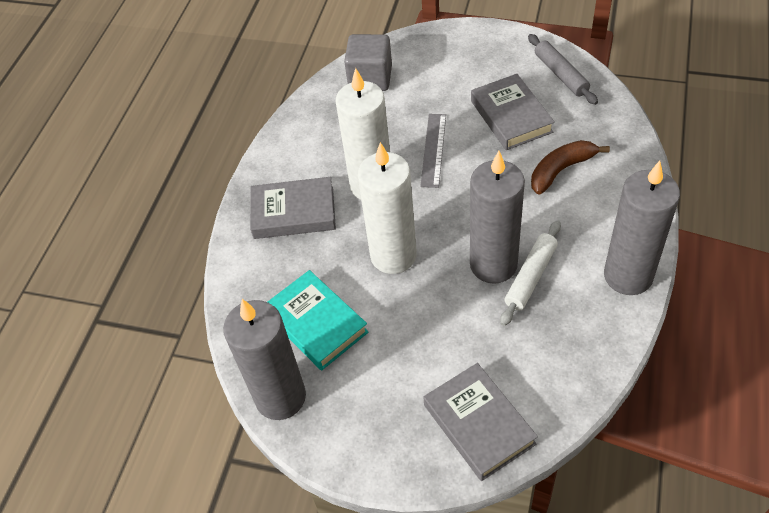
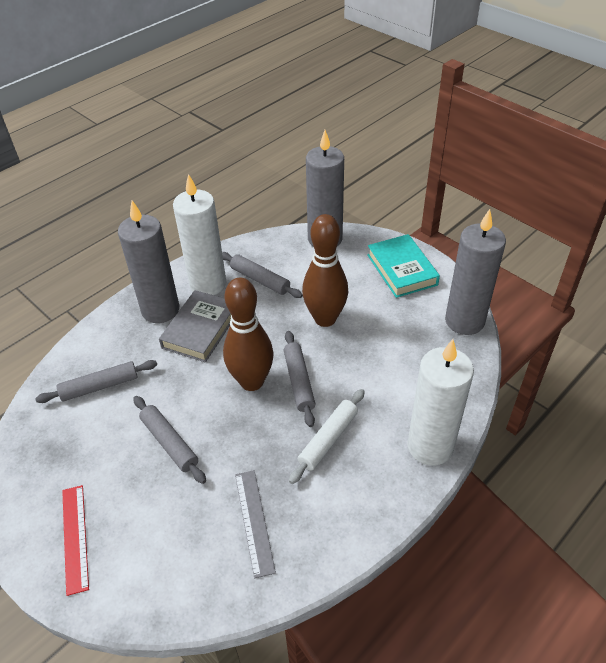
brown banana: [531,140,610,195] = 1 -> none = 0
brown bowling pin: none = 0 -> [223,278,273,391] [302,214,348,327] = 2
grey book: [250,177,336,239] [423,363,538,481] [471,74,555,150] = 3 -> [159,290,231,363] = 1
grey cube: [344,34,392,91] = 1 -> none = 0
grey rolling pin: [528,34,598,105] = 1 -> [35,360,157,403] [133,396,206,484] [222,252,303,298] [284,331,315,427] = 4
red ruler: none = 0 -> [62,485,89,596] = 1

